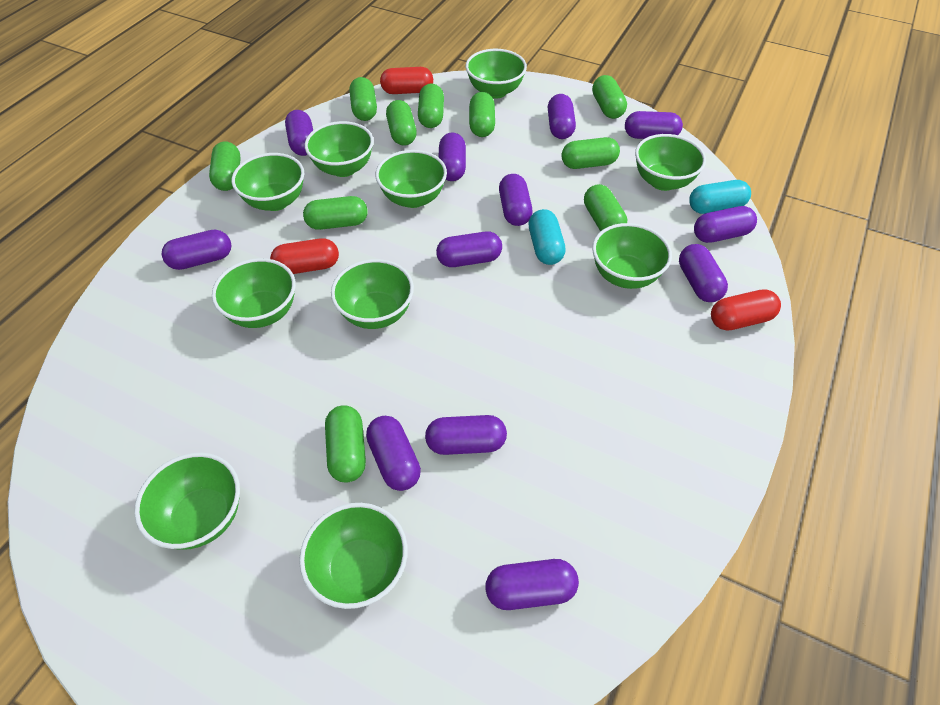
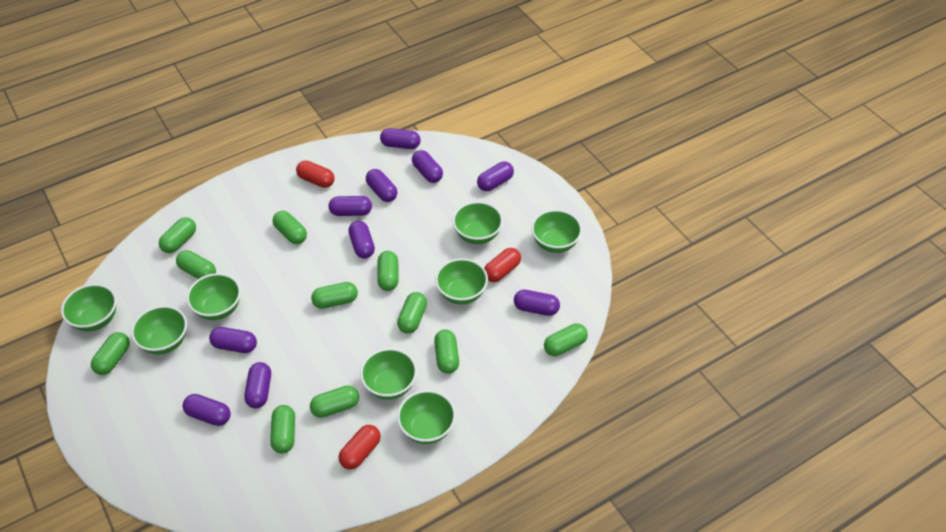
green bowl: [134,453,240,550] [212,258,296,328] [232,153,304,211] [299,503,408,609] [305,121,374,177] [331,259,414,329] [375,150,447,208] [466,49,527,99] [592,223,672,289] [635,134,706,191] = 10 -> [61,284,117,331] [131,306,187,354] [187,273,241,320] [360,348,417,400] [397,390,456,444] [435,258,488,305] [453,201,503,244] [531,210,582,253] = 8
green capsule: [209,141,241,191] [303,196,368,230] [325,405,366,482] [349,77,377,121] [386,100,417,145] [418,83,444,128] [469,92,495,137] [561,137,620,169] [584,184,627,231] [592,75,627,119] = 10 -> [91,332,130,375] [159,217,196,253] [176,250,216,279] [270,405,295,453] [273,211,307,244] [310,386,359,418] [311,282,358,309] [377,251,399,291] [397,292,427,334] [434,330,459,374] [544,323,588,356] = 11
purple capsule: [162,230,231,270] [285,110,313,156] [366,416,421,491] [425,415,507,455] [436,231,502,267] [439,132,466,181] [485,559,579,610] [499,174,532,226] [548,94,576,139] [625,111,683,139] [679,244,728,302] [694,206,757,243] = 12 -> [183,394,231,426] [209,327,257,353] [244,362,271,408] [329,196,372,216] [349,221,375,259] [366,169,397,202] [380,128,420,149] [412,150,443,183] [477,162,514,191] [514,290,560,316] = 10
turquoise capsule: [529,209,566,265] [689,180,751,214] = 2 -> none = 0

